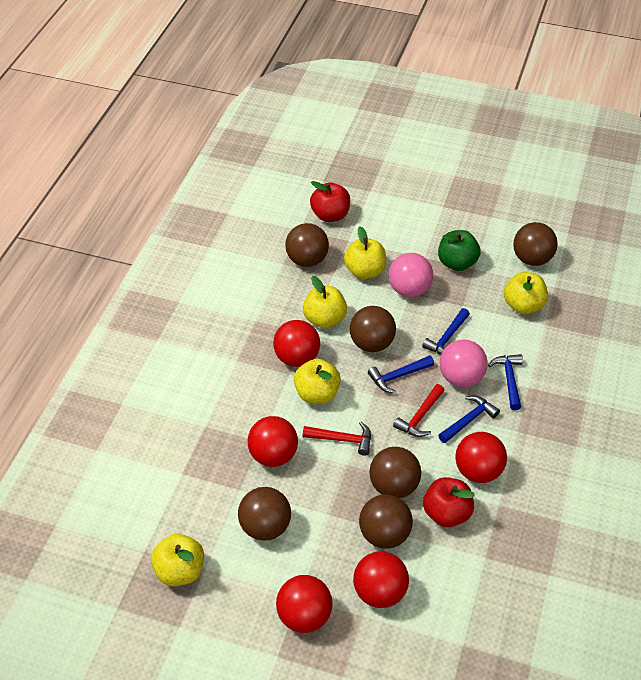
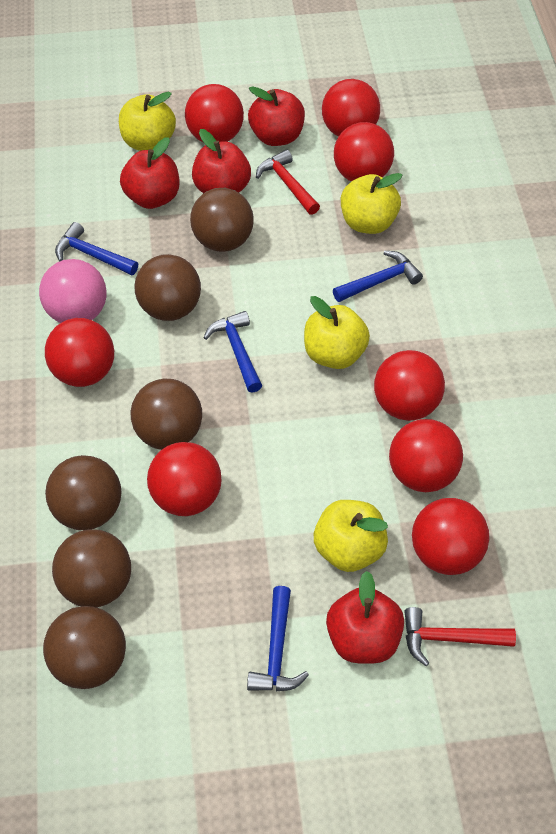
green apple: [438,230,481,271] = 1 -> none = 0
pink ball: [389,253,433,297] [440,340,488,387] = 2 -> [39,259,107,323] = 1
red apple: [310,181,350,222] [423,477,475,527] = 2 -> [120,137,179,209] [192,129,251,193] [248,86,305,146] [326,571,404,664] = 4
red ball: [248,416,298,467] [273,320,320,367] [276,575,333,633] [353,551,409,608] [455,432,507,483] = 5 -> [45,318,114,387] [147,442,222,516] [185,84,244,143] [322,79,380,137] [334,122,394,181] [374,350,445,421] [389,419,463,492] [412,498,490,575] = 8
yellow apple: [151,534,204,586] [294,359,341,404] [303,276,347,328] [344,226,386,279] [504,272,548,314] = 5 -> [119,92,176,151] [304,296,370,369] [314,500,388,572] [341,173,402,234] = 4

